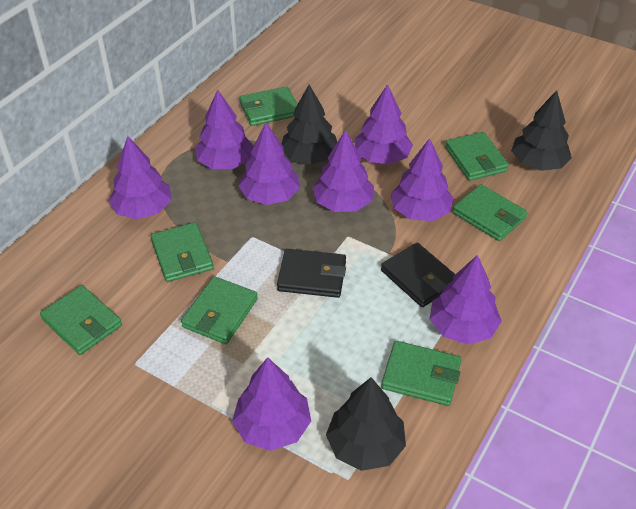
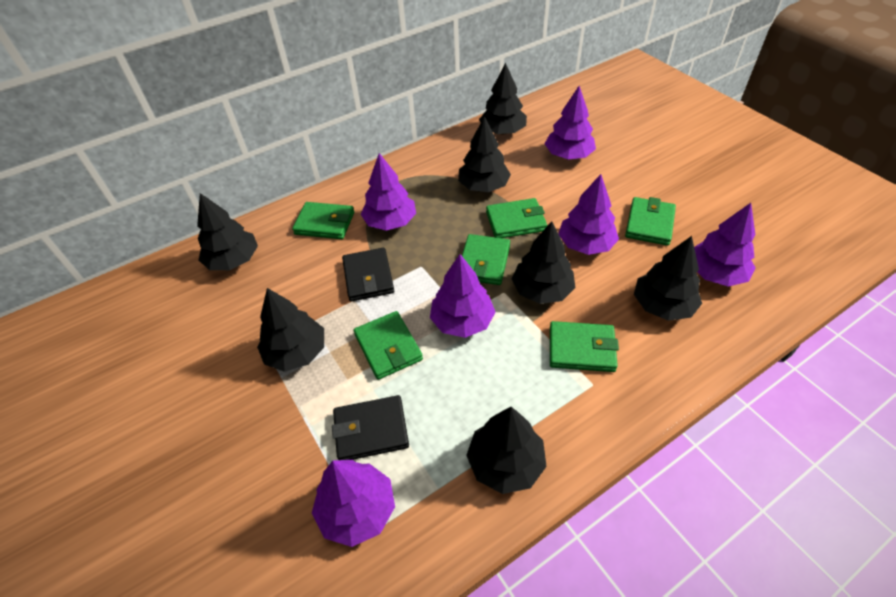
black tree: [282,85,337,165] [326,377,406,471] [511,90,572,171] = 3 -> [197,193,258,270] [257,288,324,372] [458,116,511,192] [466,407,547,494] [479,63,527,135] [512,221,575,304] [634,236,702,321] = 7
green wallet: [40,285,122,355] [151,222,214,282] [181,276,258,344] [240,86,298,126] [381,341,461,406] [445,132,509,181] [452,184,528,241] = 7 -> [292,202,354,239] [354,311,423,380] [462,234,510,285] [486,198,547,238] [550,321,619,372] [625,197,676,246] = 6
purple tree: [109,136,172,219] [195,90,254,169] [232,357,311,451] [238,123,300,205] [312,130,374,212] [355,84,413,165] [391,138,453,221] [430,255,502,345] = 8 -> [312,460,395,547] [360,153,416,230] [430,254,495,338] [545,86,596,159] [558,174,619,255] [694,203,756,287] = 6

